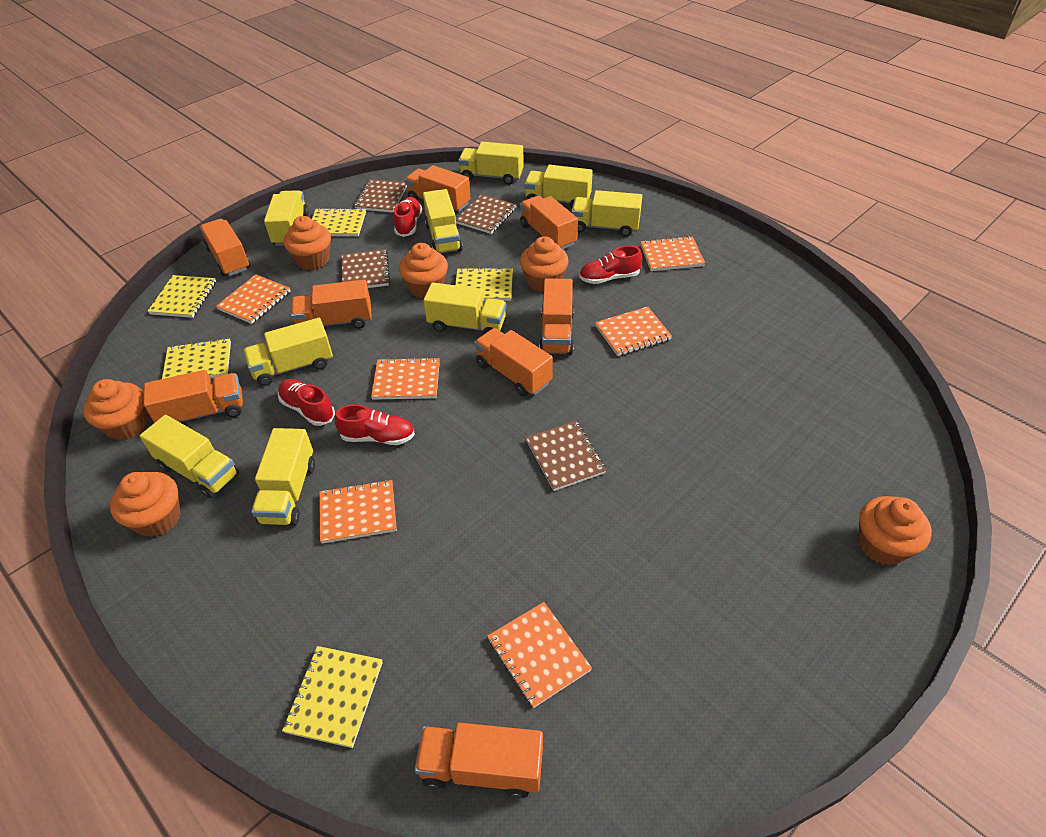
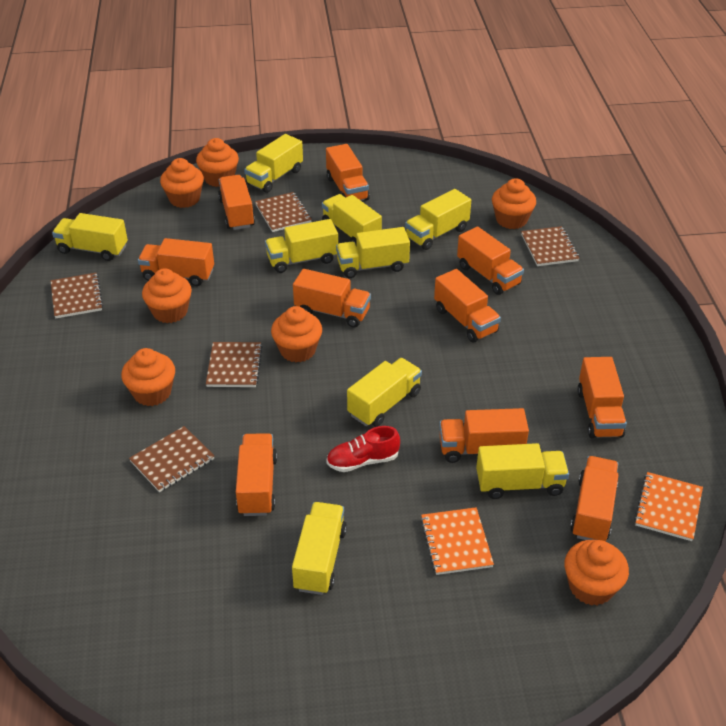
brown notebook: [341,249,390,288] [354,179,407,213] [456,194,517,234] [525,421,606,491] = 4 -> [51,273,103,318] [129,426,214,492] [206,342,262,387] [255,192,312,232] [521,226,580,266] = 5
orange cupcake: [83,379,148,441] [110,472,181,537] [284,216,331,270] [399,243,448,299] [520,236,569,292] [858,496,932,565] = 6 -> [121,348,175,406] [142,268,192,323] [160,158,204,208] [196,138,239,187] [271,306,322,362] [492,178,536,229] [565,540,629,606] = 7
orange notebook: [216,274,290,324] [319,480,397,544] [371,357,440,400] [487,602,592,708] [595,307,672,356] [640,236,705,271] = 6 -> [420,507,494,575] [634,472,703,541] = 2
orange truck: [143,370,243,423] [200,219,250,276] [291,280,372,329] [405,165,470,212] [414,723,543,798] [474,328,553,396] [520,196,578,249] [539,278,574,355] = 8 -> [138,238,214,286] [218,175,255,230] [236,433,277,516] [293,269,371,328] [326,144,370,201] [434,269,501,342] [439,408,529,463] [457,226,524,295] [570,456,618,541] [577,357,627,438] = 10
red shoe: [278,379,335,426] [335,404,415,445] [394,197,422,237] [579,246,642,284] = 4 -> [326,426,400,472] = 1
yellow notebook: [147,275,216,318] [162,338,231,379] [282,646,383,748] [312,208,366,236] [455,267,513,301] = 5 -> none = 0

